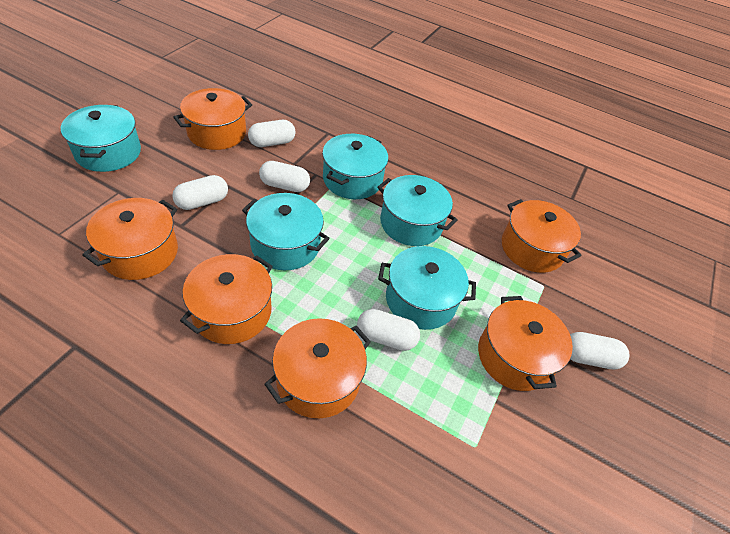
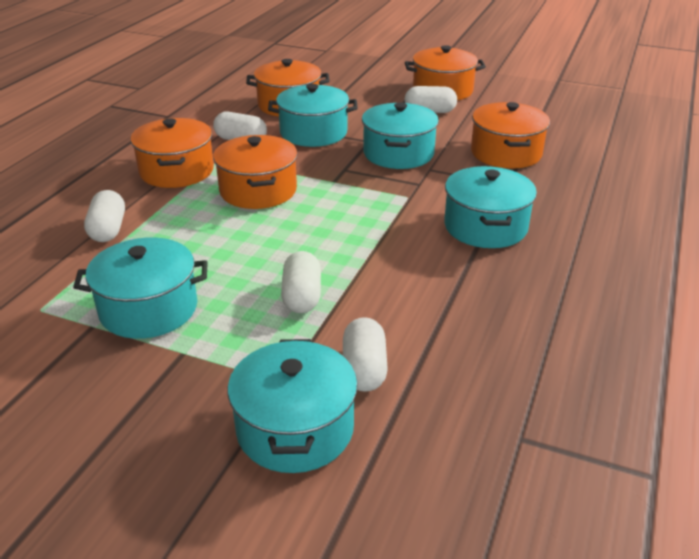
orange pot: [82,198,178,280] [173,88,252,150] [180,254,273,344] [264,318,371,418] [478,296,573,391] [502,199,581,273] = 6 -> [131,118,214,188] [213,135,297,209] [246,59,330,117] [405,45,486,100] [471,102,550,169] = 5

